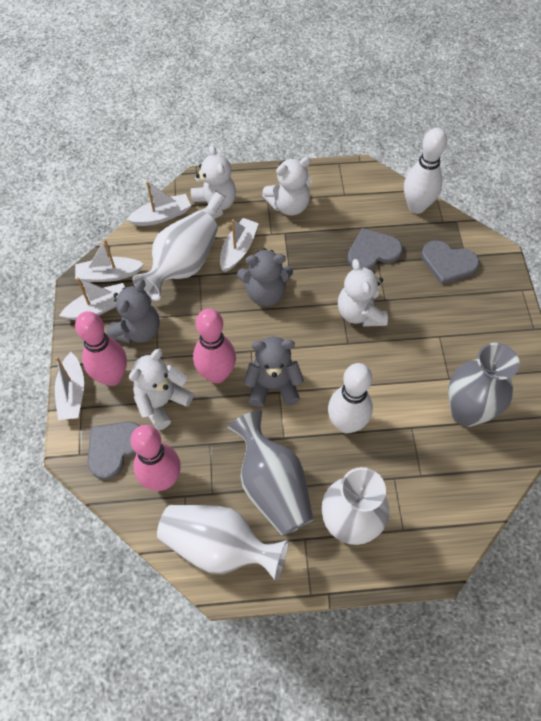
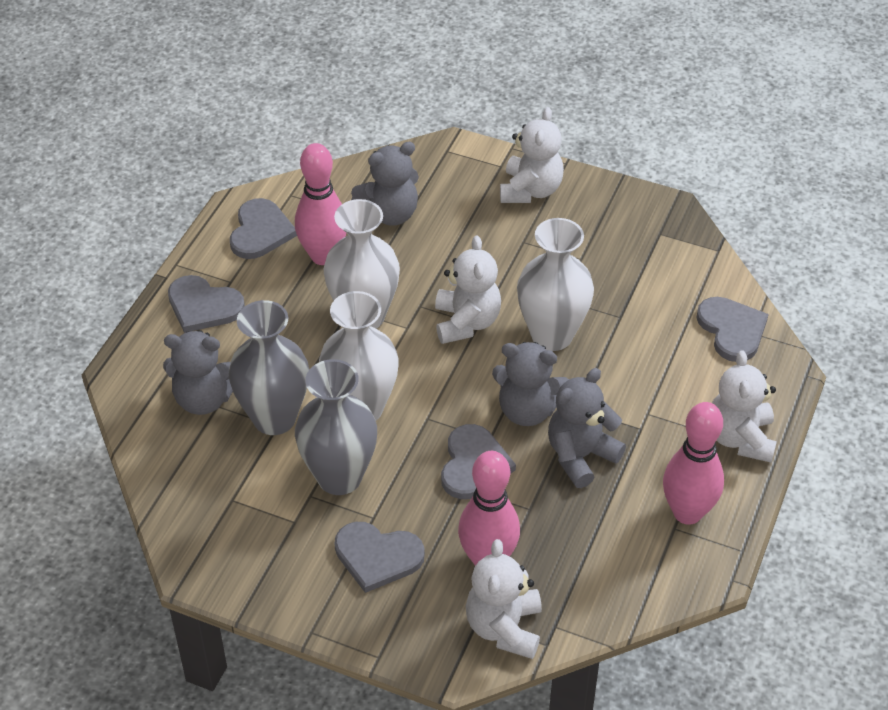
grey heart: [88,421,140,480] [347,228,403,270] [421,240,479,285] = 3 -> [168,275,245,333] [230,198,297,259] [335,522,425,593] [441,424,516,499] [696,297,769,362] = 5
grey teddy bear: [107,280,160,343] [237,248,293,306] [244,336,304,407] = 3 -> [163,330,233,415] [351,142,419,226] [492,342,569,426] [548,368,626,488] = 4
white boat: [55,352,84,420] [59,277,125,320] [75,239,144,282] [127,181,191,226] [220,218,259,272] = 5 -> none = 0
white bowling pin: [328,363,373,433] [404,128,447,214] = 2 -> none = 0

